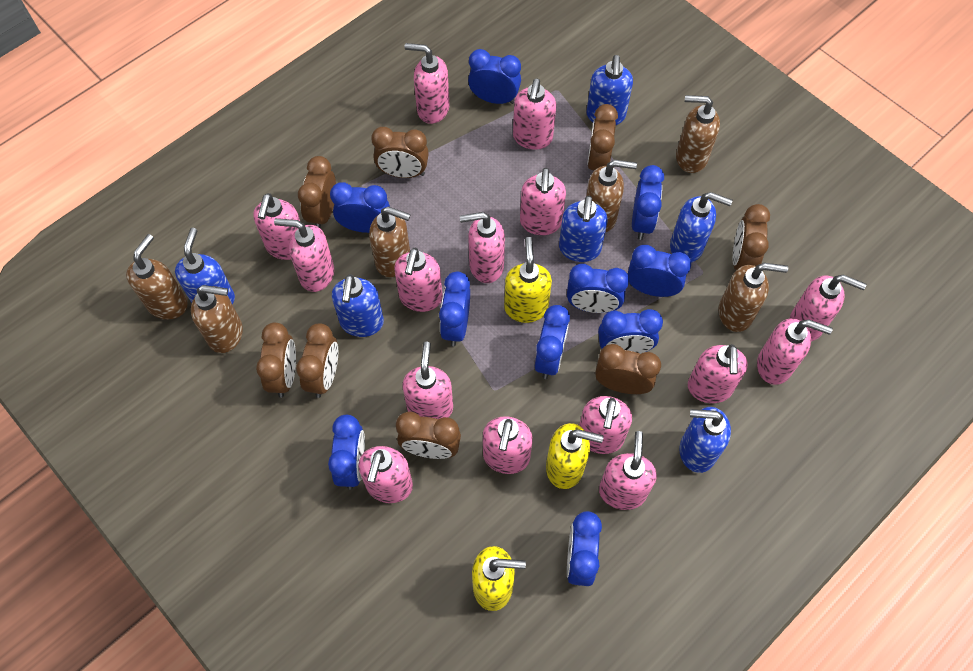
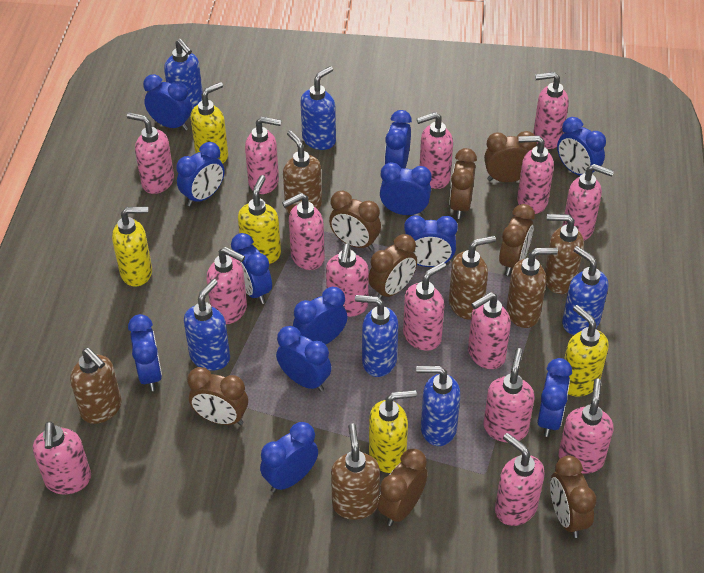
blue clock: [328,415,365,490] [330,182,390,233] [439,272,470,346] [468,49,521,104] [535,305,570,379] [567,264,629,313] [567,511,602,586] [598,309,663,354] [628,245,691,297] [632,165,664,240] = 10 -> [128,314,162,391] [143,74,192,131] [176,142,224,206] [231,233,272,304] [260,422,318,493] [276,326,332,392] [293,287,347,345] [380,162,432,215] [385,110,412,168] [404,215,458,267] [537,358,572,437] [557,117,606,176] = 12
yellow soap dispenser: [472,546,526,611] [504,237,552,323] [546,423,604,489] = 3 -> [112,207,152,286] [191,82,228,164] [238,175,281,264] [369,390,417,473] [564,305,609,397] = 5

